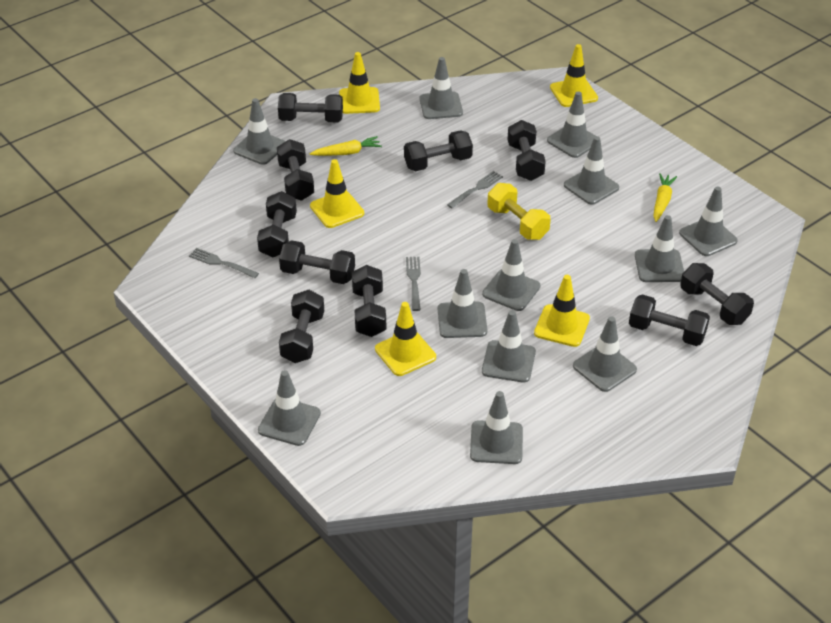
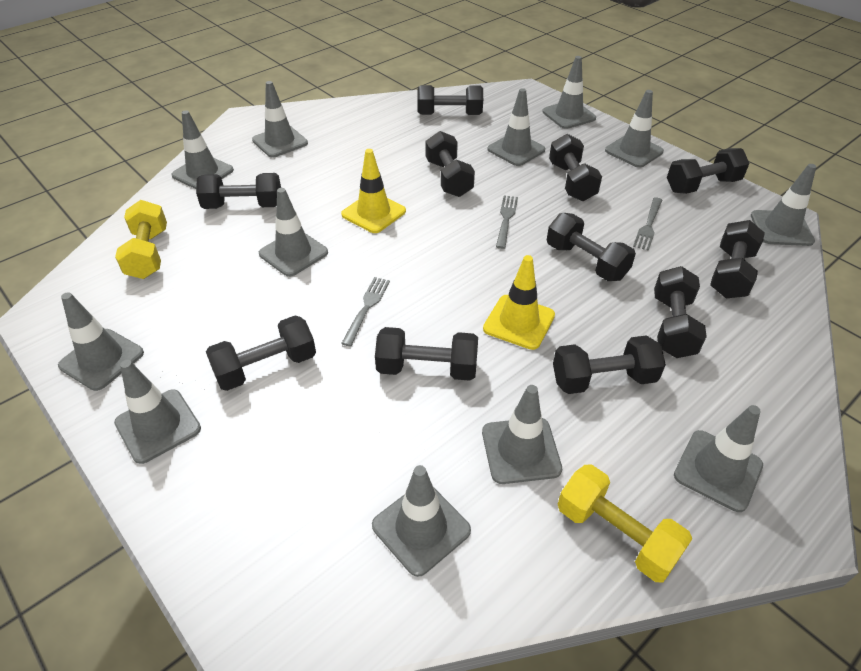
black dumbbell: [257,191,297,258] [277,139,314,201] [278,93,343,123] [279,240,355,284] [279,290,324,363] [352,265,387,337] [404,130,473,171] [508,120,546,181] [629,294,710,346] [680,263,754,325] = 10 -> [196,173,281,209] [206,316,316,391] [375,327,478,381] [417,85,483,115] [426,131,475,197] [547,213,636,281] [549,134,602,201] [553,336,666,394] [654,266,707,358] [667,148,750,194] [710,220,765,299] = 11
yellow carrot: [310,136,382,156] [653,173,677,222] = 2 -> none = 0
yellow dumbbell: [487,183,551,240] = 1 -> [115,200,167,279] [558,464,692,582] = 2
yellow traffic cone: [310,159,364,228] [339,52,380,114] [375,302,436,376] [534,275,590,347] [550,44,598,107] = 5 -> [341,149,406,233] [483,255,555,350] = 2

